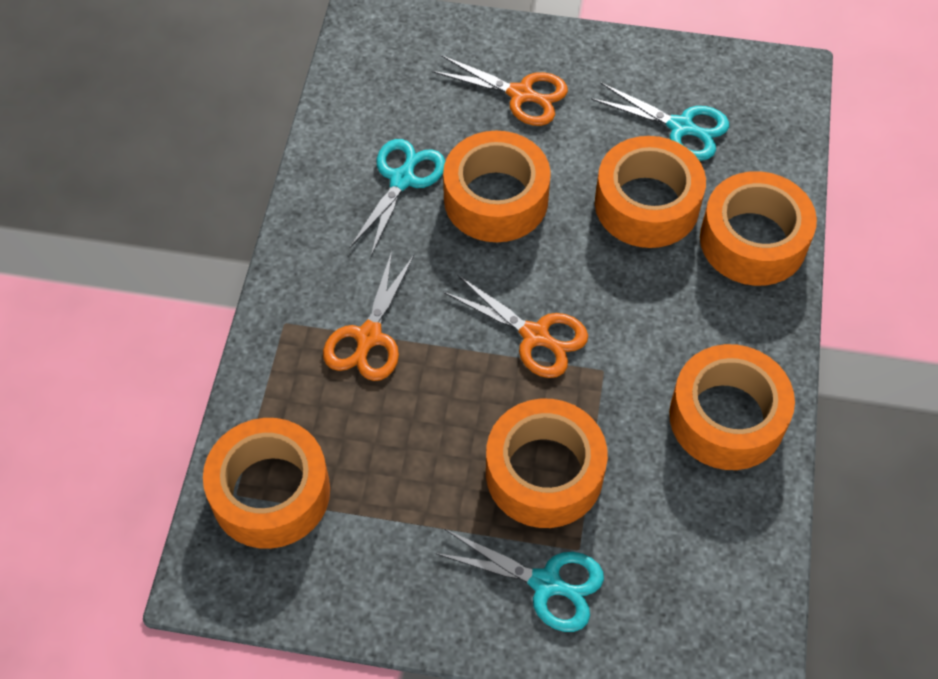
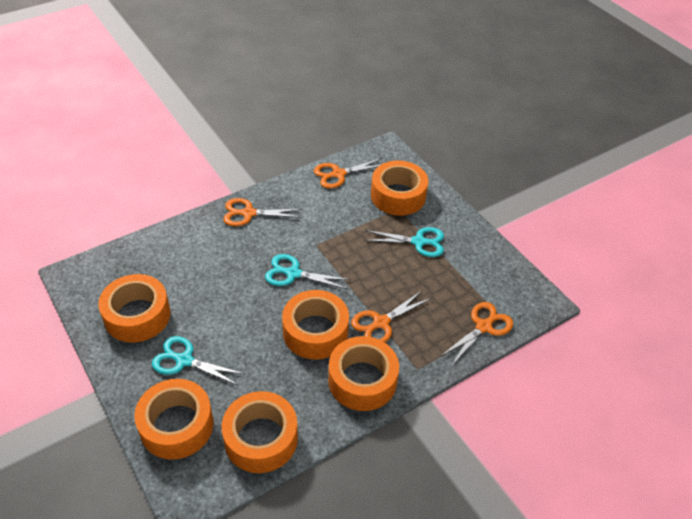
orange scissors: [323,251,414,381] [432,55,568,126] [444,274,588,378] = 3 -> [223,198,303,226] [314,158,382,189] [351,291,431,343] [441,302,513,366] = 4

